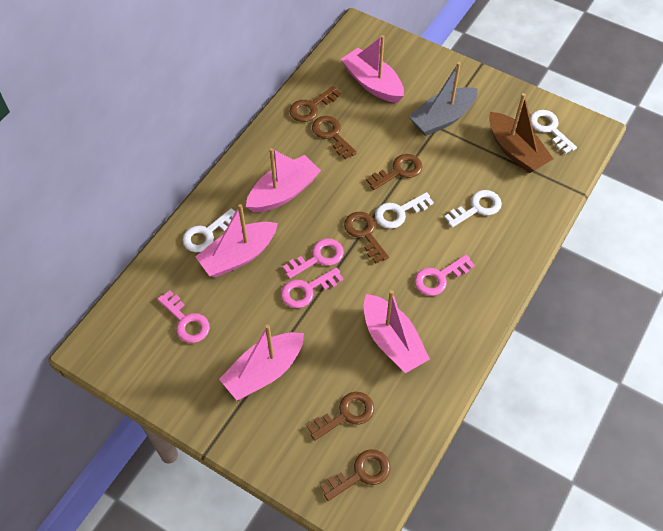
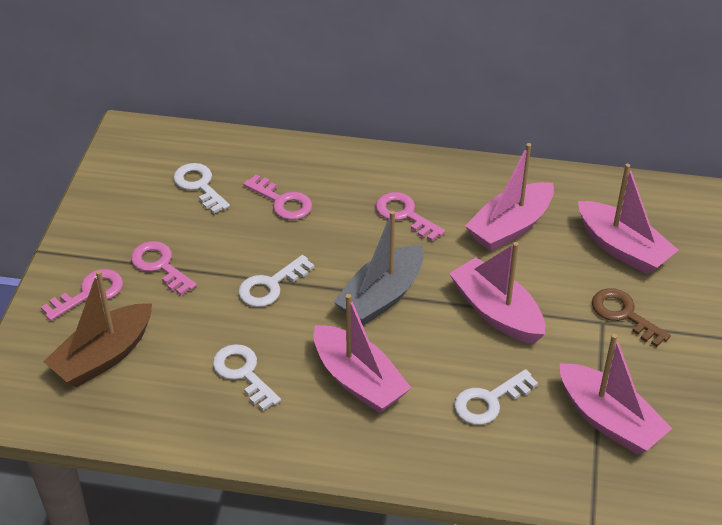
brown key: [289,86,341,122] [307,392,374,441] [312,116,357,159] [320,449,391,501] [344,212,389,263] [366,154,423,190] = 6 -> [592,288,671,347] = 1

